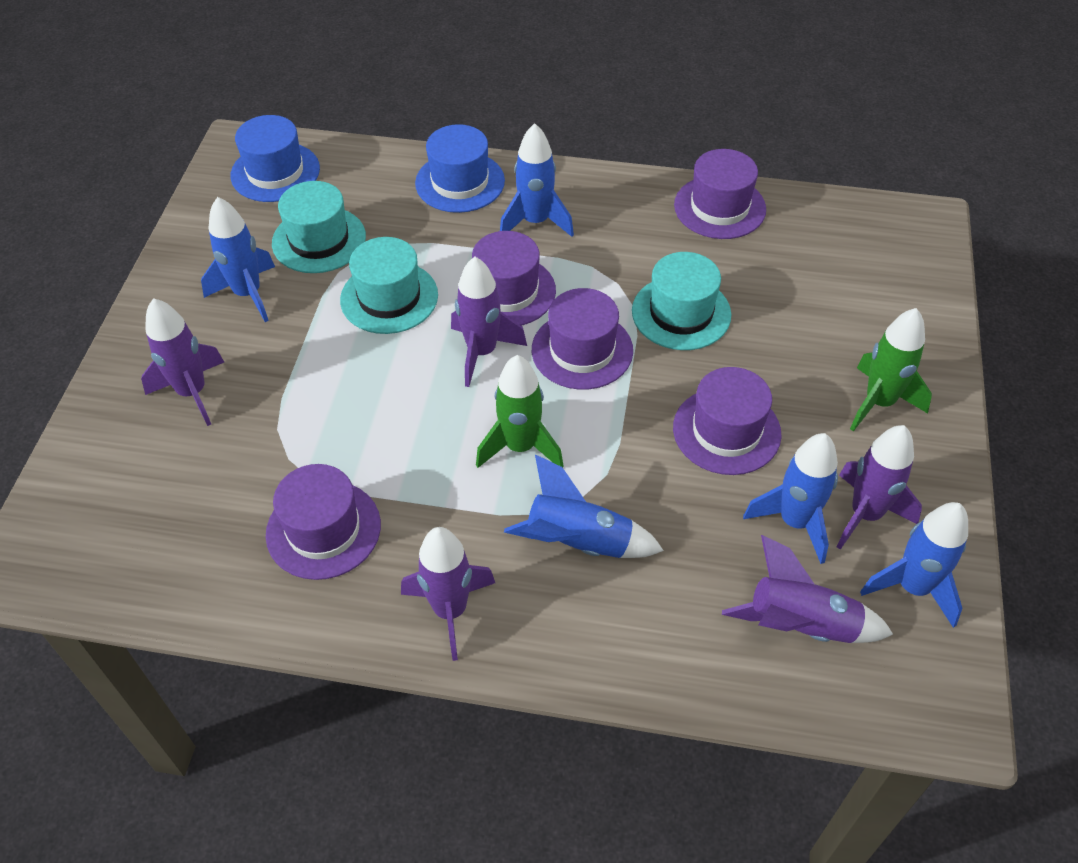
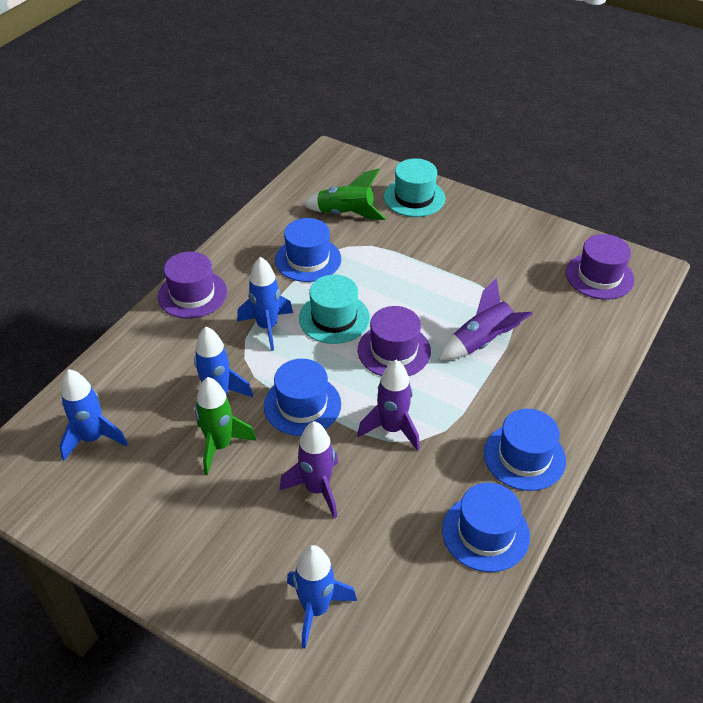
blue hat: [231,115,320,202] [415,124,505,213] = 2 -> [264,359,341,436] [275,218,341,282] [442,483,530,572] [484,409,566,491] = 4
blue rocket: [201,197,275,322] [500,123,574,237] [504,455,664,558] [743,433,838,564] [860,502,968,628] = 5 -> [59,369,128,461] [194,327,253,407] [237,257,293,351] [287,545,357,649] = 4
purple hat: [266,464,381,580] [472,231,556,326] [532,288,633,390] [673,367,782,475] [674,149,766,239] = 5 -> [158,251,227,319] [358,306,431,376] [566,234,635,300] = 3
purple rocket: [141,298,224,426] [401,527,495,661] [451,257,527,387] [722,535,893,643] [837,425,922,550] = 5 -> [279,421,338,518] [357,360,420,451] [439,278,533,360] = 3
turquoise hat: [272,181,366,273] [340,237,438,334] [632,252,731,350] = 3 -> [299,275,370,344] [384,158,445,217] = 2

